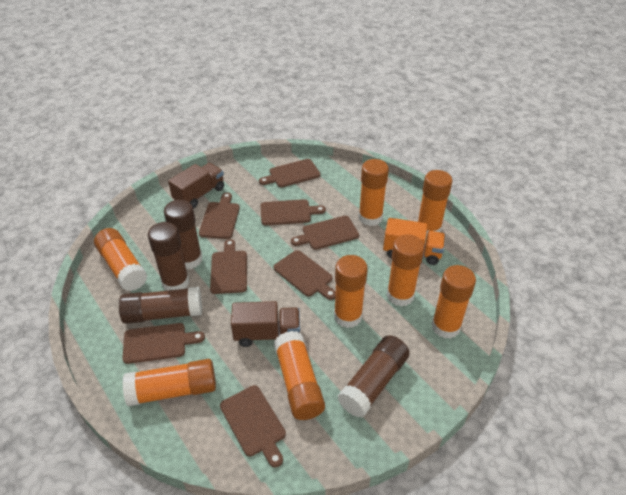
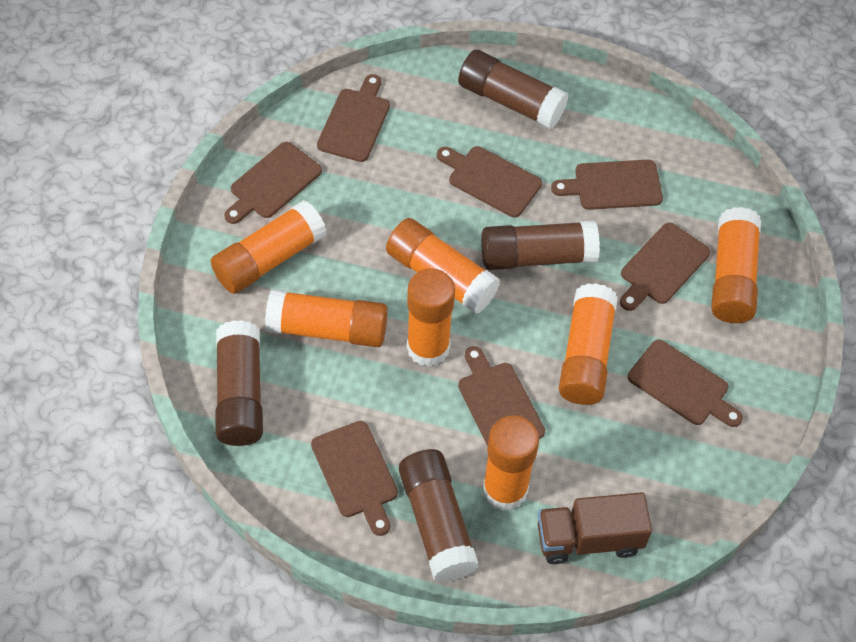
brown truck: [168,163,224,209] [231,301,300,347] = 2 -> [538,492,652,564] = 1
orange glue stick: [94,228,147,291] [122,359,216,406] [274,331,325,420] [334,255,368,328] [359,159,389,226] [387,234,424,307] [417,170,452,237] [432,265,476,339] = 8 -> [211,200,327,294] [265,289,388,347] [386,218,500,314] [407,268,455,367] [483,415,539,511] [559,283,618,405] [711,207,761,323] = 7
orange truck: [383,218,445,265] = 1 -> none = 0

